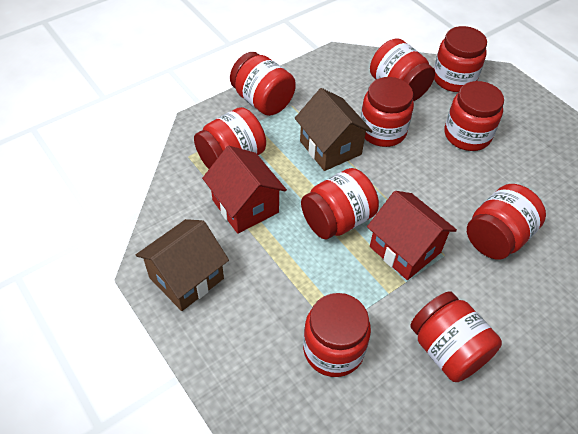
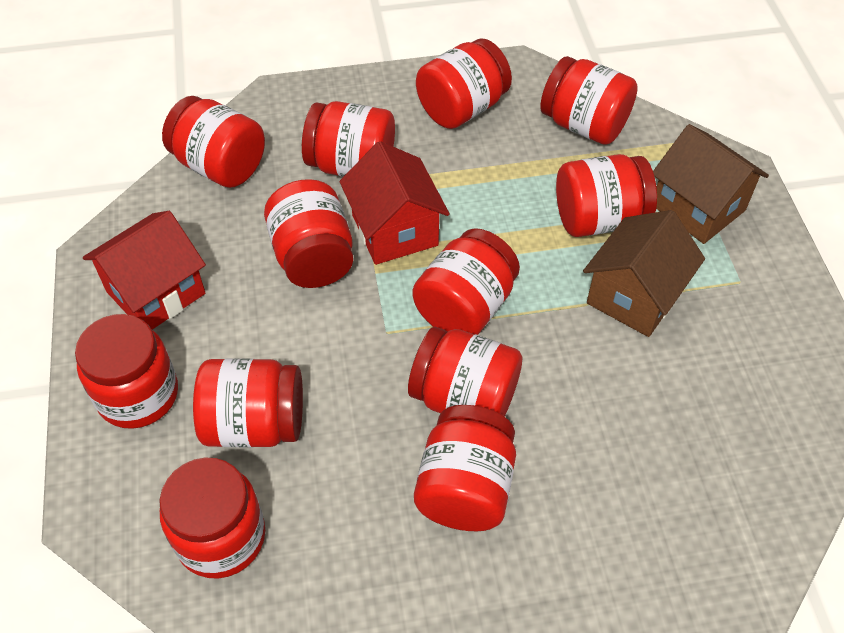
red jar: [194,107,266,169] [230,52,296,116] [301,168,379,239] [303,293,371,377] [361,77,414,147] [370,38,435,101] [410,291,502,382] [434,26,487,92] [445,81,504,151] [467,184,546,260] = 10 -> [75,314,178,429] [159,457,265,579] [162,96,265,188] [193,358,303,447] [264,179,354,288] [302,101,395,177] [408,327,522,417] [412,228,520,335] [414,405,516,531] [416,39,512,129] [540,56,638,145] [556,154,657,237] = 12

